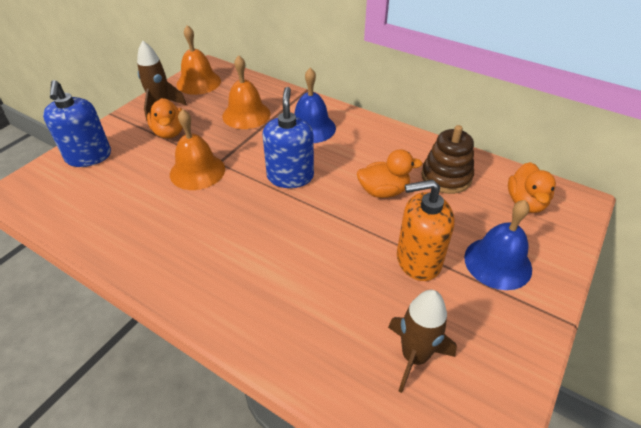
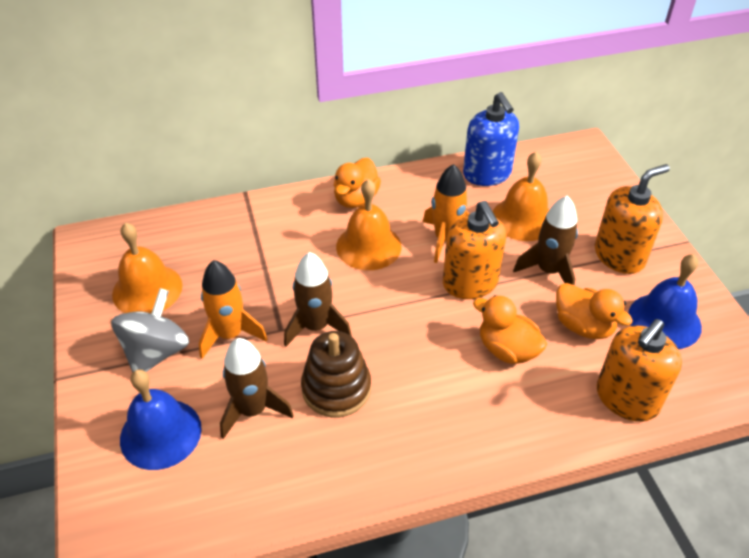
blue soap dispenser: [43,80,111,167] [262,87,314,188] = 2 -> [463,92,519,186] = 1
brown rocket: [137,41,187,121] [388,290,457,393] = 2 -> [220,338,294,439] [284,252,352,347] [513,196,578,285] = 3
grey spinning top: none = 0 -> [111,288,189,373] = 1
orange rocket: none = 0 -> [199,260,268,359] [423,164,470,263] = 2
orange soap dispenser: [397,179,455,281] = 1 -> [443,201,506,299] [595,164,670,274] [597,319,682,422] = 3

